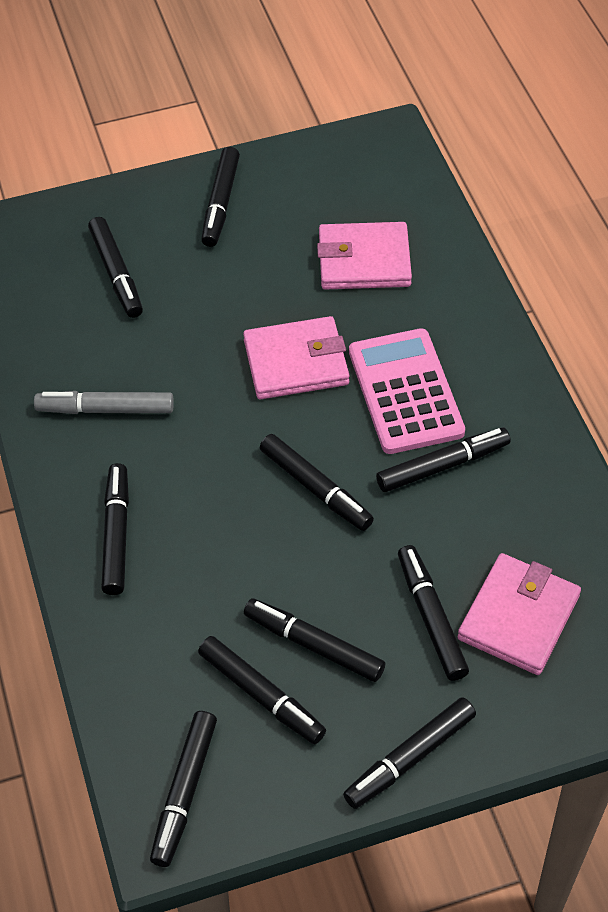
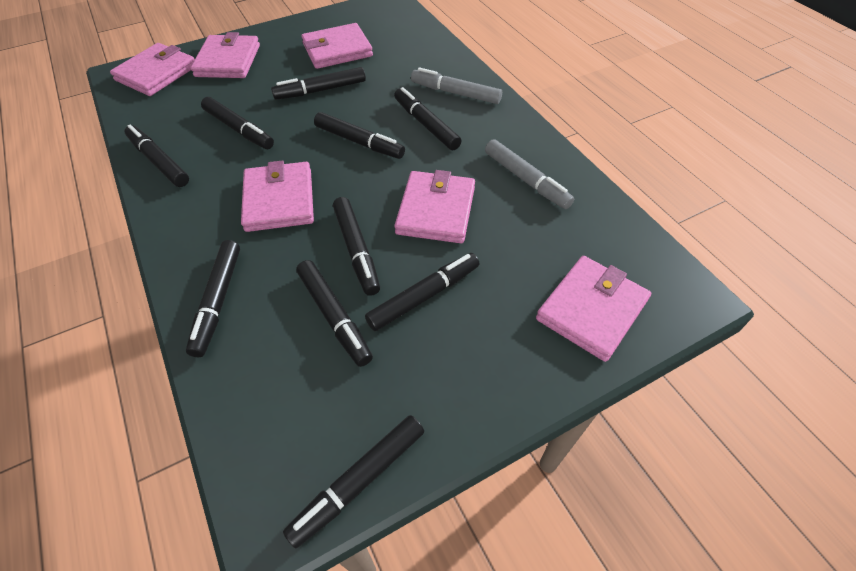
grey marker: [34,391,174,414] = 1 -> [411,67,502,104] [485,139,574,209] = 2
pink calculator: [349,328,465,454] = 1 -> none = 0
pink wallet: [243,316,349,399] [317,222,412,290] [458,553,581,675] = 3 -> [110,43,195,96] [191,32,260,78] [241,161,314,232] [301,23,373,69] [394,170,475,243] [536,256,651,362] = 6

